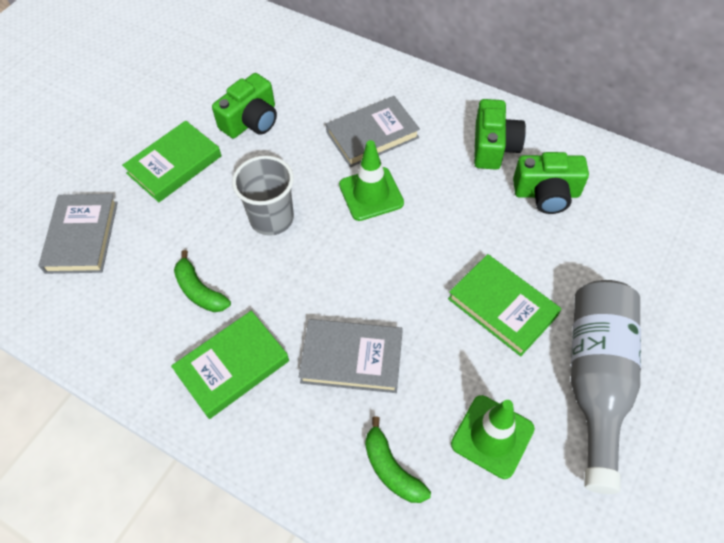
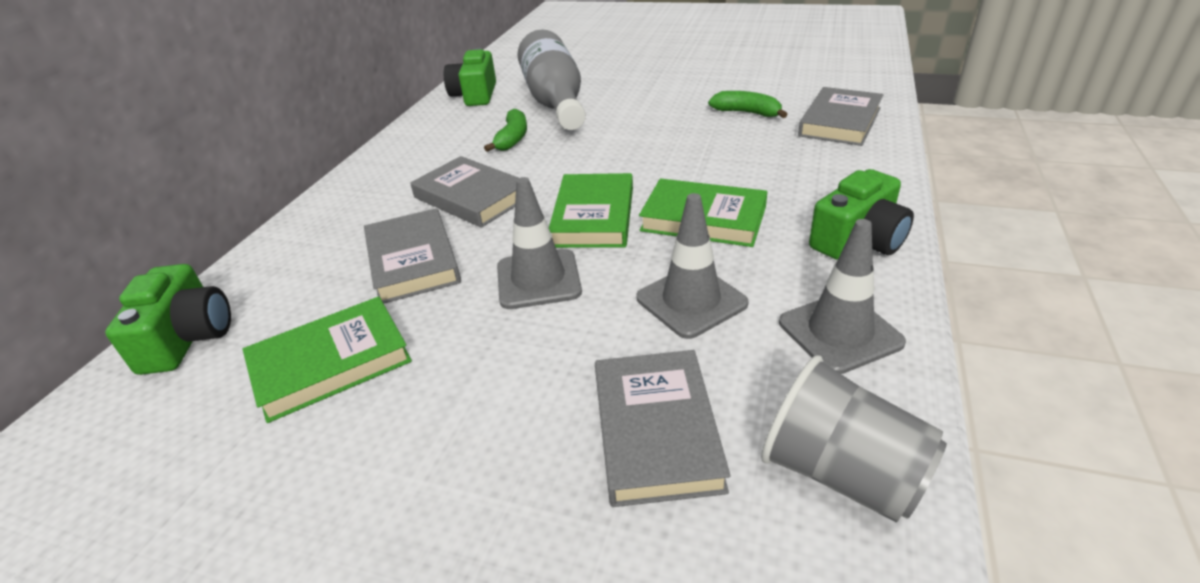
green traffic cone: [339,140,404,221] [451,395,535,479] = 2 -> none = 0
grey book: [39,194,118,274] [299,319,403,393] [326,96,420,167] = 3 -> [364,208,461,304] [410,156,518,228] [595,350,731,507] [798,87,883,146] = 4
grey traffic cone: none = 0 -> [497,177,582,309] [636,193,749,339] [779,219,906,374] = 3

